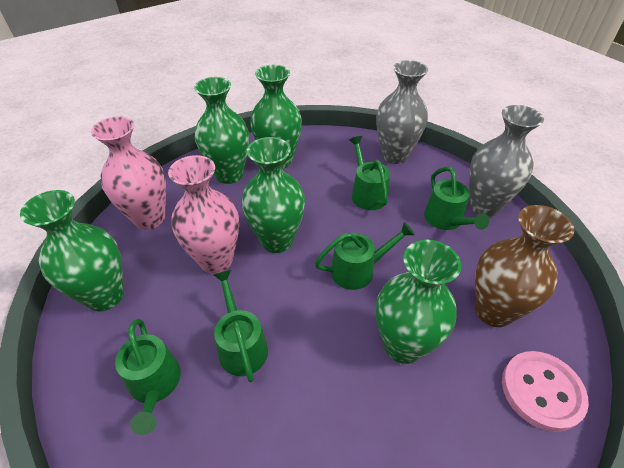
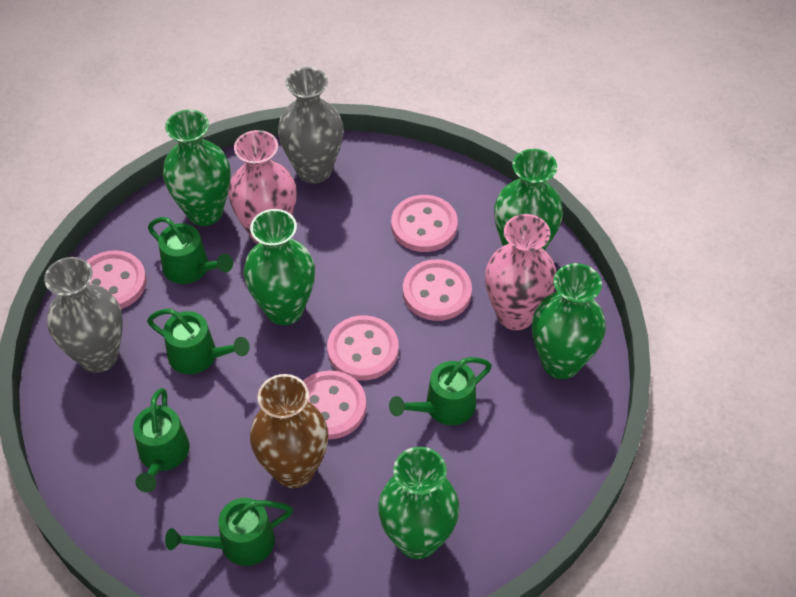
pink button: [502,351,589,432] = 1 -> [87,250,147,309] [303,371,366,439] [327,315,399,381] [391,195,458,252] [403,259,472,321] = 5

